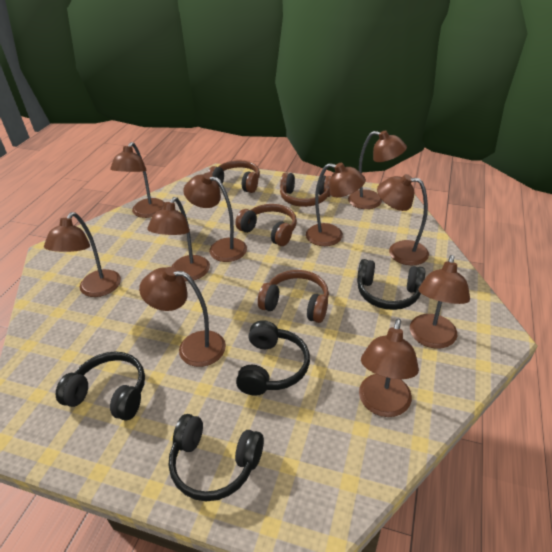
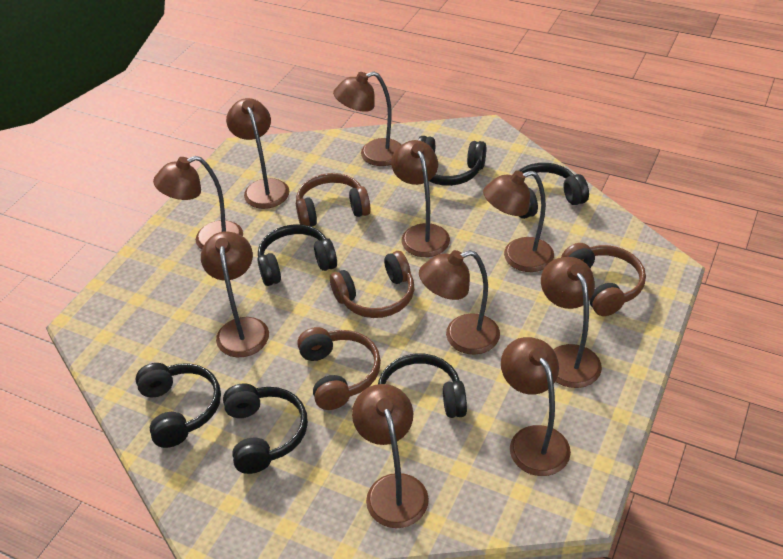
black headphones: [56,352,145,421] [169,414,264,501] [236,320,310,396] [357,259,425,310] = 4 -> [135,363,221,448] [223,383,308,474] [257,224,337,286] [378,354,467,418] [418,136,486,186] [518,163,589,219] = 6

